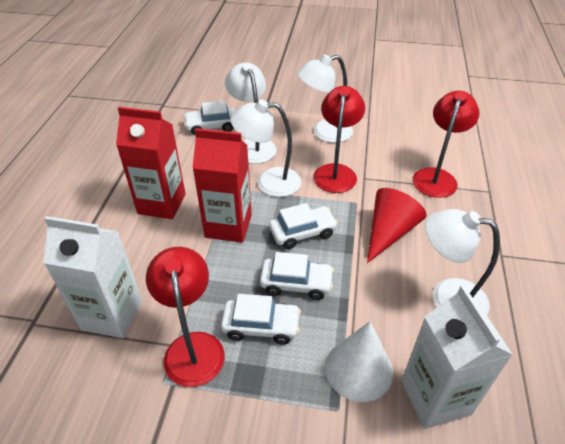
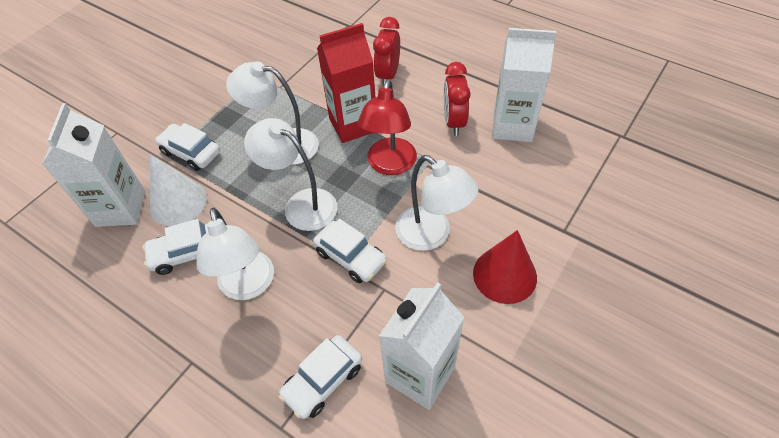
red carton: [116,107,186,219] [192,128,252,243] = 2 -> [317,23,375,143] = 1
red clock: none = 0 -> [373,17,400,87] [444,62,471,136] = 2
red lamp: [146,247,225,387] [313,86,365,193] [412,91,480,198] = 3 -> [358,79,417,175] = 1
white carton: [43,216,142,338] [401,285,513,429] = 2 -> [42,103,146,227] [379,282,465,410] [492,28,557,142] = 3

